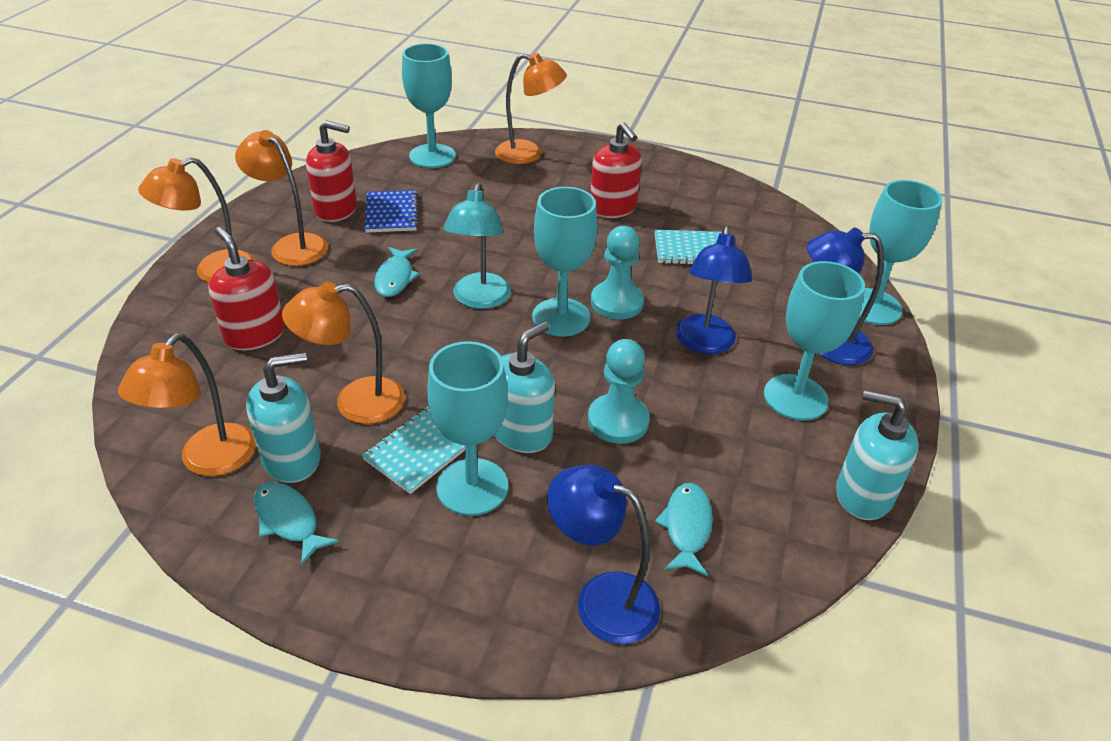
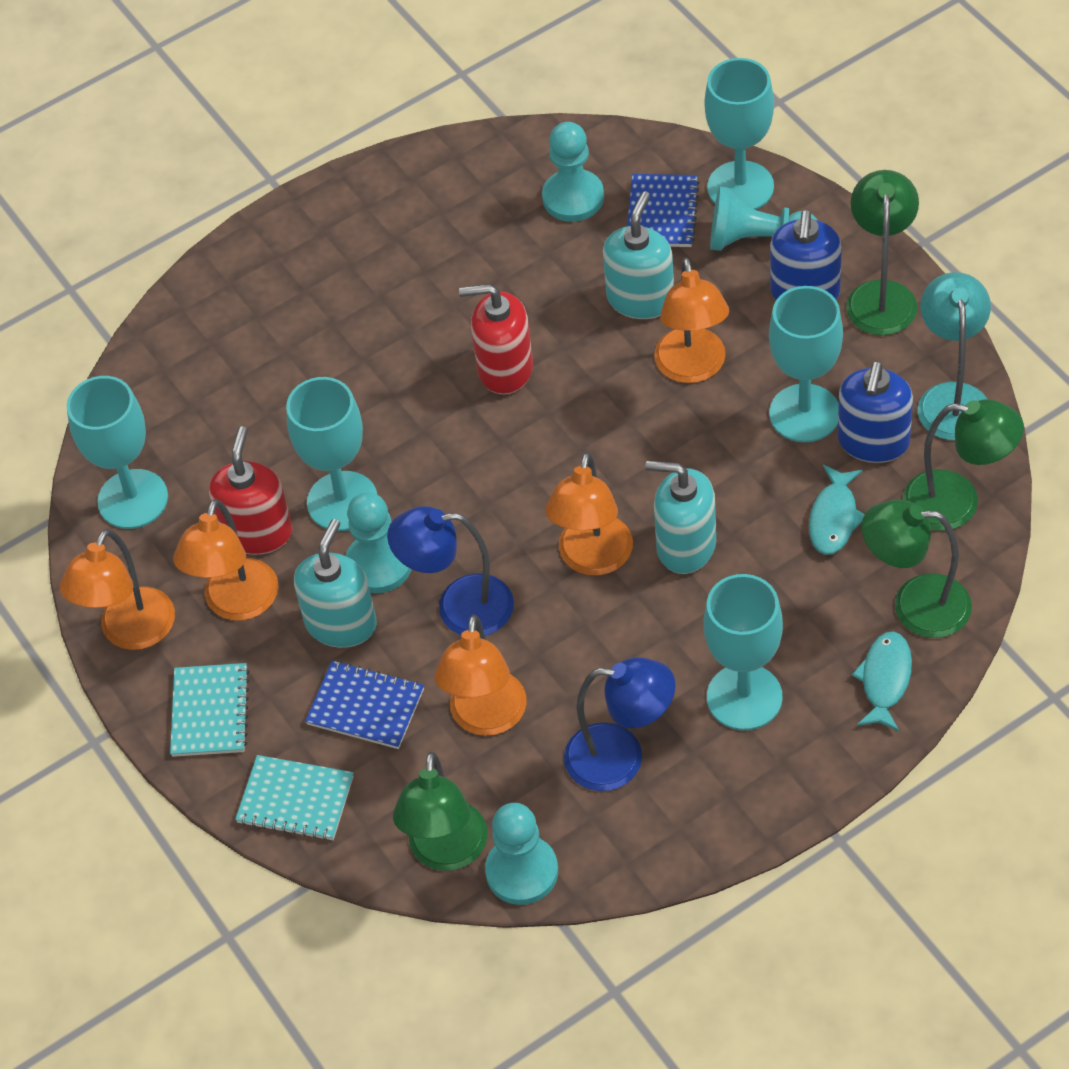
blue lamp: [547,465,660,644] [675,225,752,354] [807,228,884,365] = 3 -> [387,506,514,636] [564,657,675,791] = 2
blue notebook: [365,190,419,233] = 1 -> [305,661,424,749] [627,174,700,247] = 2
blue soap dispenser: none = 0 -> [770,210,842,300] [838,361,913,463] = 2
green lamp: none = 0 -> [393,752,488,871] [846,170,919,335] [862,500,972,638] [903,399,1024,531] = 4
red soap dispenser: [209,227,285,350] [306,120,357,222] [590,122,642,218] = 3 -> [209,427,292,555] [459,284,533,394] = 2
turquoise fish: [254,482,339,565] [374,247,420,297] [655,483,713,577] = 3 -> [809,465,865,555] [852,631,912,732] = 2
turquoise pawn: [588,339,650,444] [591,226,644,319] = 2 -> [345,492,412,593] [485,803,558,905] [542,122,604,222] [710,187,818,251] = 4

